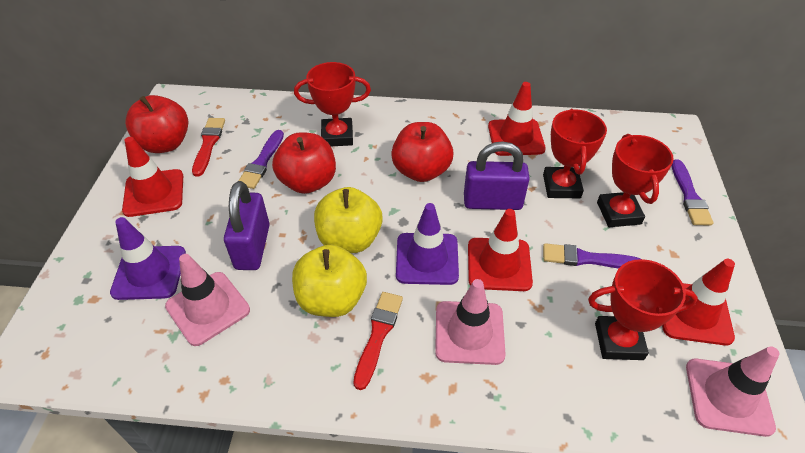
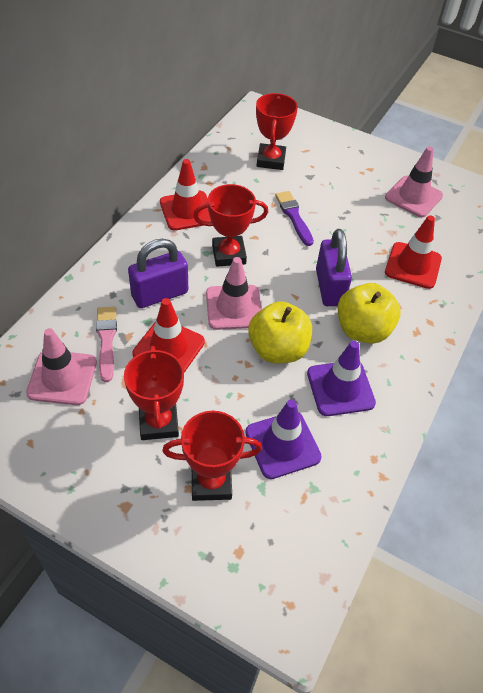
pink brush: none = 0 -> [96,307,117,382] = 1
purple brush: [239,130,284,189] [543,243,641,268] [671,160,714,225] = 3 -> [275,191,314,246] = 1
red apple: [125,95,188,153] [272,132,336,194] [391,122,454,182] = 3 -> none = 0
red brush: [192,118,225,177] [353,292,403,390] = 2 -> none = 0
red traffic cone: [122,137,183,217] [468,209,533,291] [488,82,546,156] [662,259,735,346] = 4 -> [132,298,205,373] [160,159,211,231] [385,215,442,289] = 3

